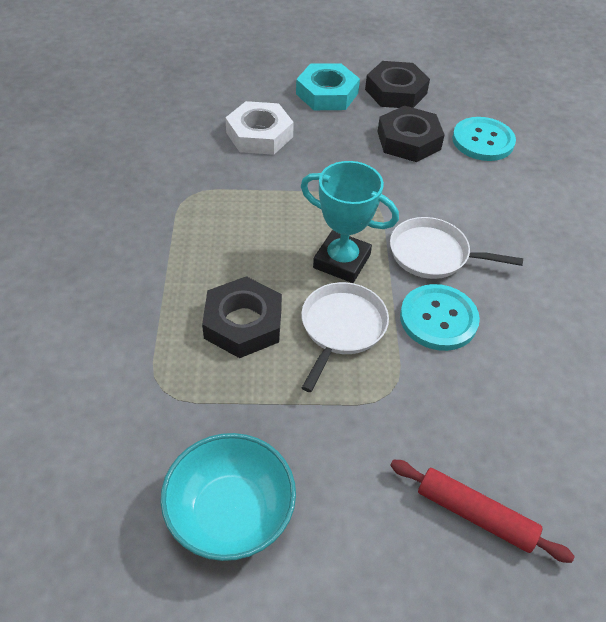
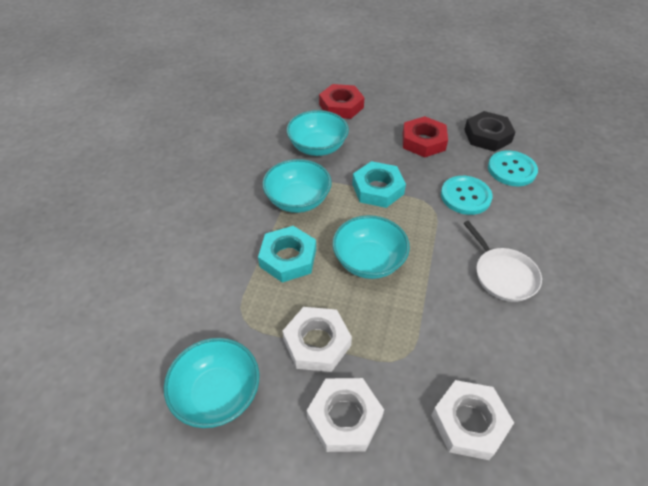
black nut: [202,276,282,358] [365,61,430,108] [377,105,445,162] = 3 -> [464,111,516,152] = 1
red nut: none = 0 -> [319,84,365,119] [403,116,448,158] = 2
red rolling pin: [390,460,575,563] = 1 -> none = 0
turquoise bowl: [160,433,296,561] = 1 -> [164,338,259,428] [262,159,332,213] [287,110,349,156] [332,215,410,279] = 4
turquoise nut: [296,63,360,110] = 1 -> [258,226,316,283] [352,161,406,208] = 2
turquoise trophy: [301,161,399,283] = 1 -> none = 0
white nut: [225,101,294,155] = 1 -> [282,307,352,372] [307,378,384,452] [431,380,514,460] = 3
white pan: [301,282,389,392] [390,217,523,279] = 2 -> [463,221,542,302] = 1

